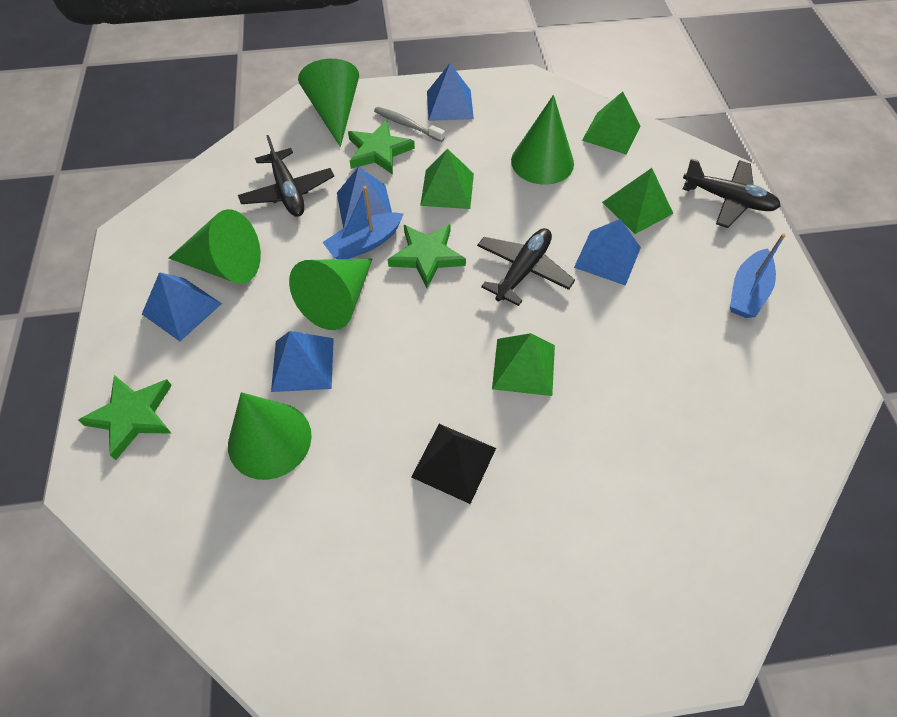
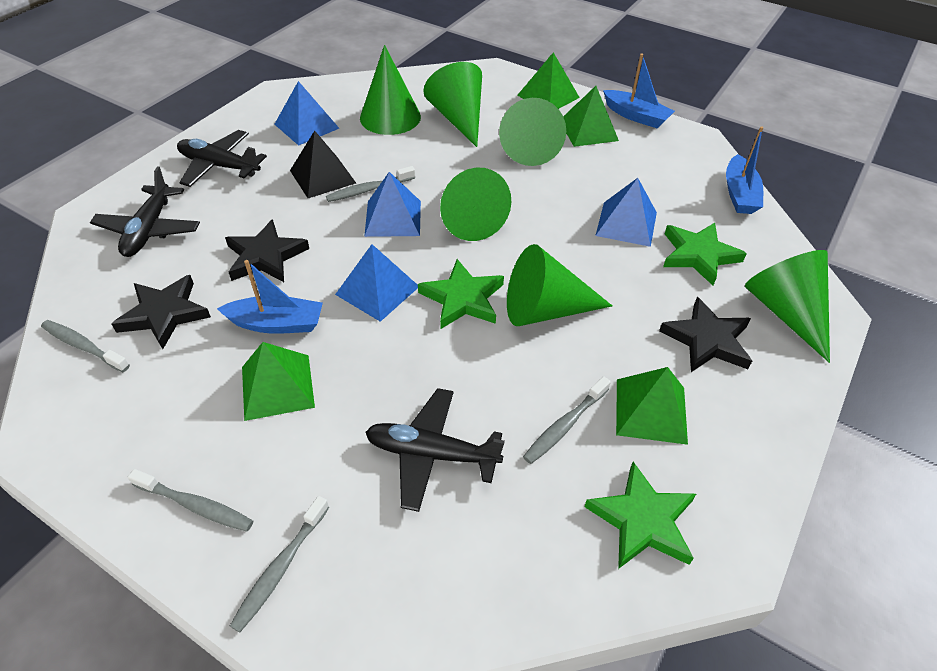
black star: none = 0 -> [112,275,211,349] [225,219,309,282] [659,297,752,372] = 3
blue boat: [323,186,404,259] [730,234,786,318] = 2 -> [217,260,323,334] [603,54,675,128] [726,126,764,214] = 3
blue pyramid: [142,272,222,341] [271,331,334,392] [337,166,392,228] [427,63,474,121] [574,219,641,286] = 5 -> [274,81,340,146] [335,244,418,322] [364,172,421,237] [595,178,657,247] = 4
green cone: [169,209,261,283] [228,392,312,480] [289,259,372,330] [298,59,359,147] [511,95,574,185] = 5 -> [360,45,421,135] [423,62,482,147] [440,167,511,241] [499,98,566,166] [507,244,612,326] [745,250,830,363] = 6
grey toothbrush: [374,107,445,142] = 1 -> [41,320,130,372] [128,469,253,532] [230,496,329,633] [326,166,415,202] [523,376,611,464] = 5

